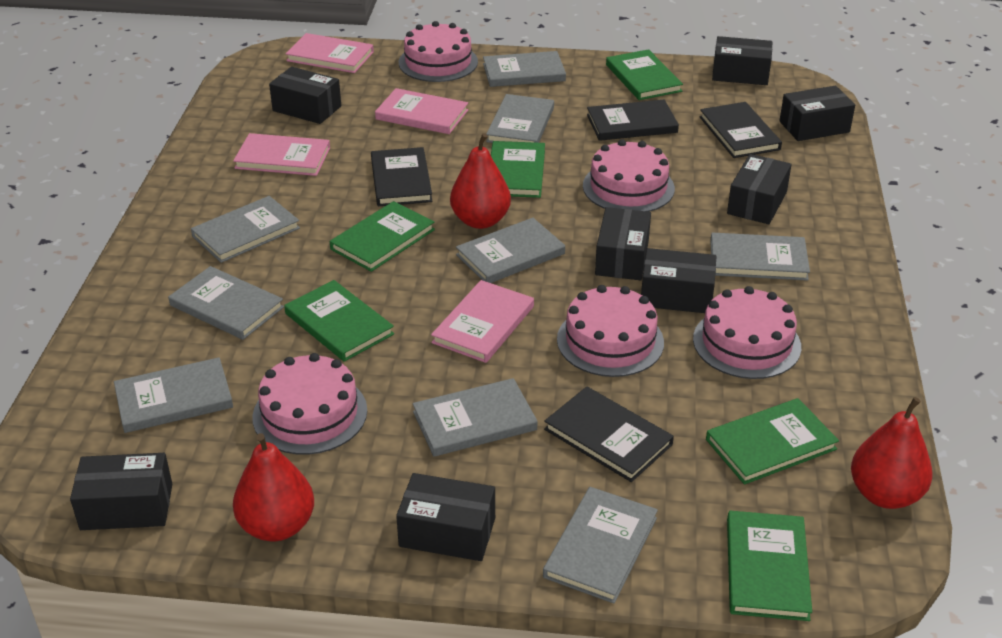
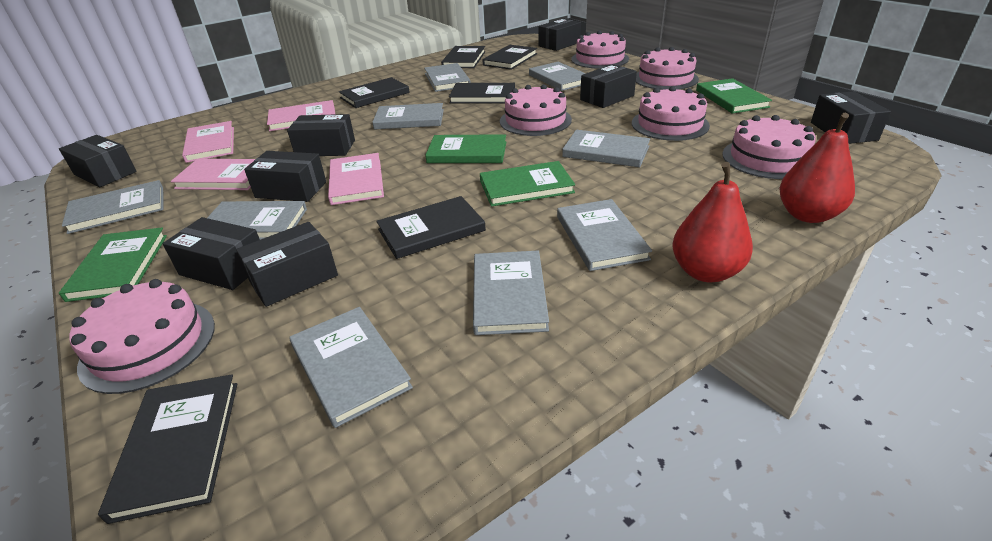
black book: [371,147,432,206] [544,387,674,482] [587,99,679,141] [699,102,782,158] = 4 -> [98,374,237,524] [339,77,410,108] [376,196,486,259] [441,46,485,68] [449,83,515,104] [483,45,537,70] = 6
green book: [284,280,394,362] [330,201,435,272] [491,141,545,198] [606,49,683,100] [706,398,839,485] [727,511,812,621] = 6 -> [59,227,167,302] [425,134,506,163] [480,161,575,207] [696,78,772,114] = 4
pink cake: [252,353,367,455] [399,21,478,82] [557,285,664,377] [583,139,675,212] [693,286,801,379] = 5 -> [69,279,215,394] [500,84,572,136] [571,31,629,69] [632,86,710,141] [636,47,699,90] [722,115,816,179] = 6
red pear: [233,433,314,541] [450,133,511,229] [851,397,933,509] = 3 -> [672,162,753,282] [779,113,855,223] = 2

